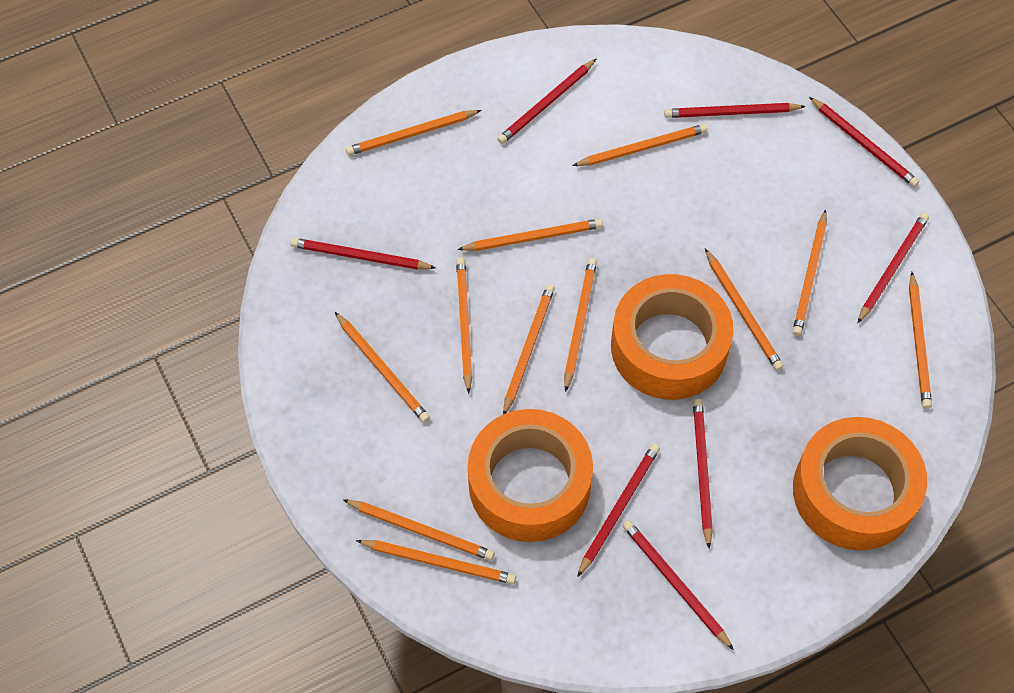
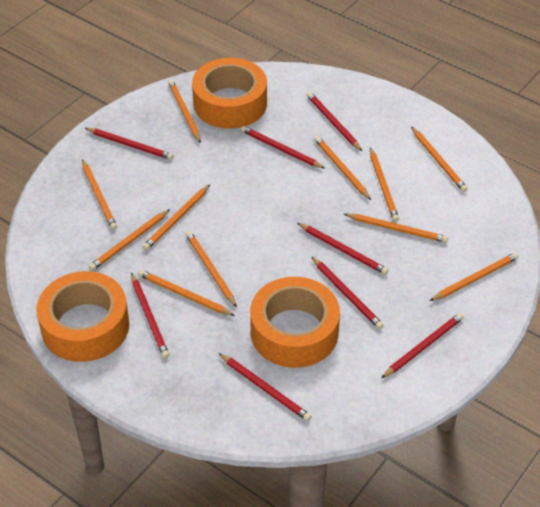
orange pencil: [335,312,430,423] [343,499,495,561] [346,110,482,156] [356,540,516,584] [456,258,473,394] [457,219,603,251] [503,284,555,414] [564,258,597,392] [572,124,708,166] [705,249,784,371] [792,210,827,336] [909,272,932,409] = 12 -> [82,159,117,230] [89,209,170,271] [138,270,235,316] [143,185,210,250] [168,80,201,143] [186,231,237,307] [314,136,371,200] [344,214,448,243] [370,147,399,222] [411,127,468,192] [430,253,519,301] = 11

